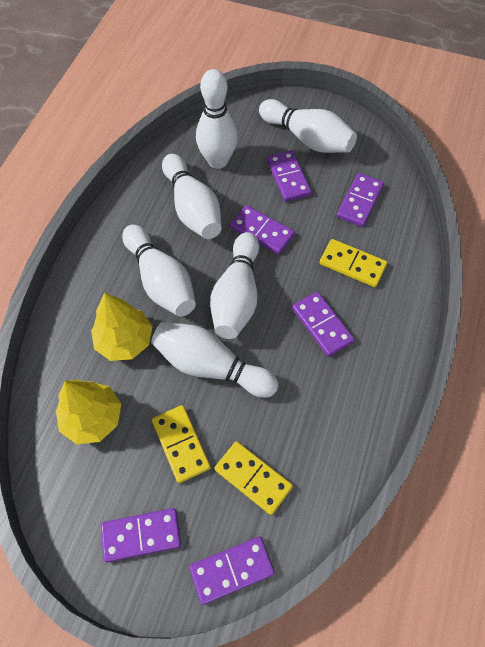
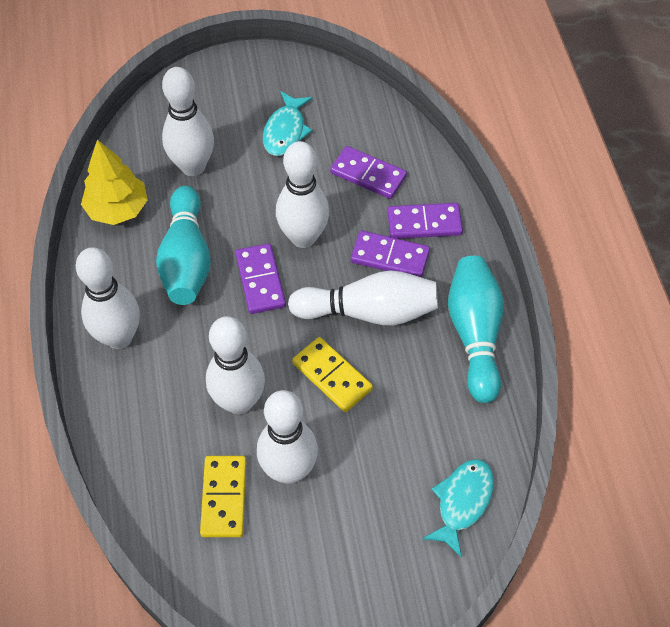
purple domino: [101,508,181,562] [189,537,275,605] [230,205,295,254] [267,150,311,202] [292,292,355,357] [337,173,384,227] = 6 -> [235,243,286,314] [330,146,407,199] [351,230,430,277] [387,203,463,239] = 4
turquoise bowling pin: none = 0 -> [156,186,211,305] [448,256,504,403] = 2
turquoise fish: none = 0 -> [263,91,313,156] [422,459,494,558] = 2
yellow domino: [152,405,211,483] [215,441,293,515] [319,239,387,287] = 3 -> [200,456,246,537] [292,337,373,412] = 2
yellow tree: [56,379,121,444] [91,293,152,361] = 2 -> [81,139,148,225] = 1

